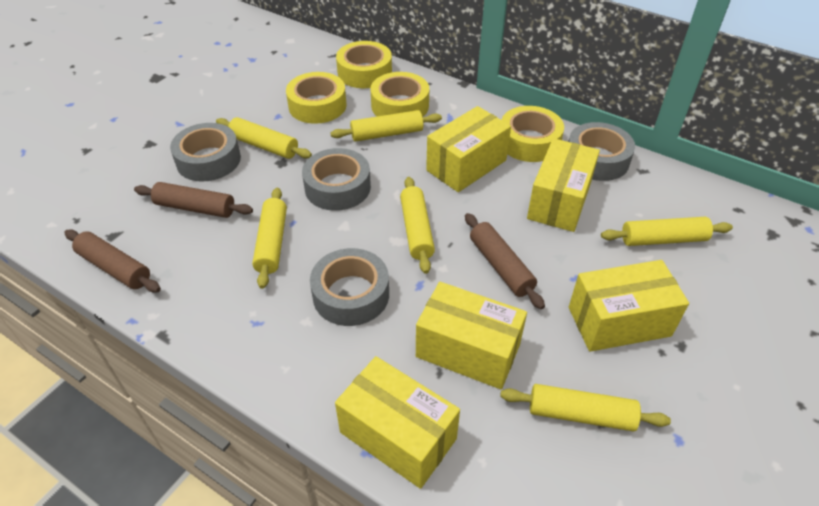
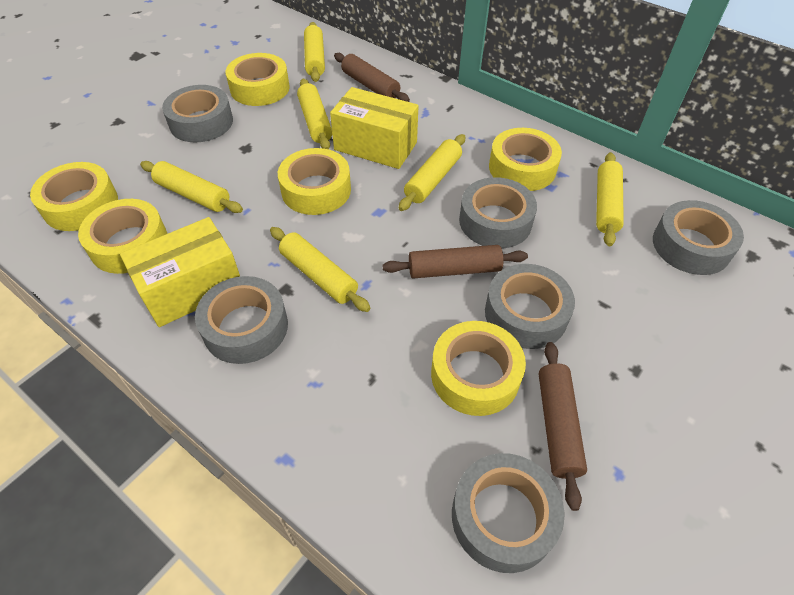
grey tape: [170,123,241,182] [302,148,371,211] [310,248,389,326] [568,122,635,181] = 4 -> [162,85,233,142] [195,276,288,364] [452,453,565,573] [459,177,537,249] [485,264,575,349] [653,200,744,275] = 6
yellow box: [335,356,460,489] [416,282,527,389] [426,106,511,192] [527,138,600,232] [569,260,689,352] = 5 -> [120,217,240,327] [330,87,419,169] = 2
yellow tape: [286,72,347,124] [336,41,392,88] [371,72,429,117] [501,106,564,162] = 4 -> [30,162,118,231] [78,199,167,274] [226,53,290,106] [278,148,351,215] [431,321,526,416] [489,128,562,191] = 6

